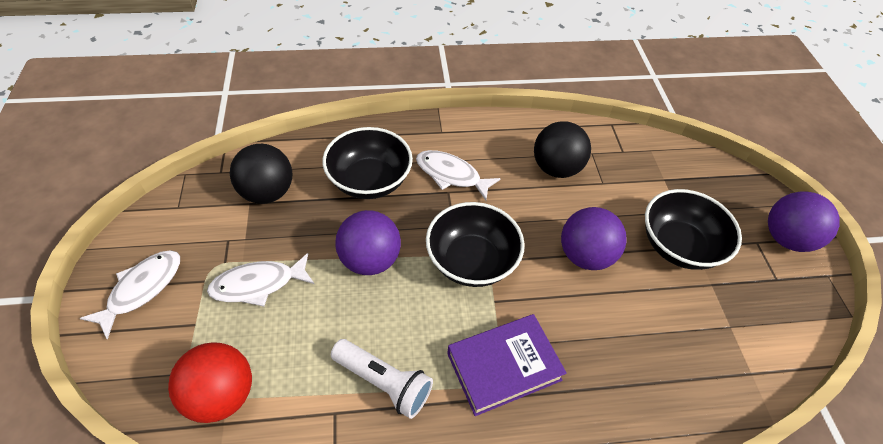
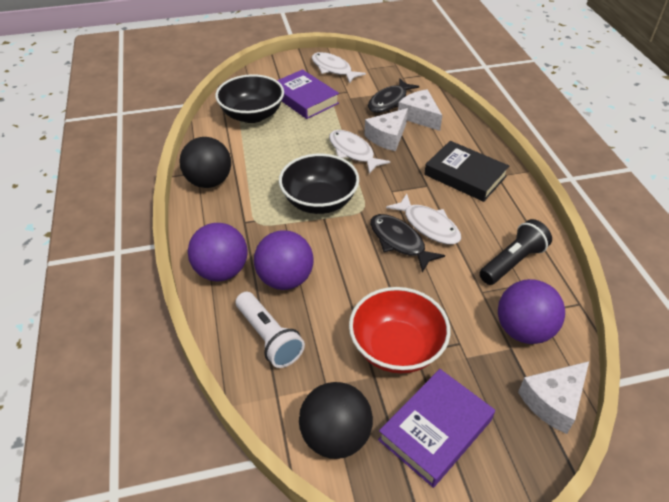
black book: none = 0 -> [424,141,509,202] = 1
black bowl: [322,127,413,199] [426,202,525,287] [645,189,742,270] = 3 -> [215,74,284,123] [279,154,359,214] = 2
black fish: none = 0 -> [368,78,419,113] [370,214,445,273] = 2
black flashlight: none = 0 -> [479,219,552,285] = 1
purple book: [447,314,567,416] = 1 -> [277,69,339,119] [378,369,495,487] = 2
red ball: [168,342,252,423] = 1 -> none = 0
red bowl: none = 0 -> [349,287,451,373] = 1
white cheese: none = 0 -> [364,108,408,151] [398,89,442,131] [518,361,589,434] = 3

